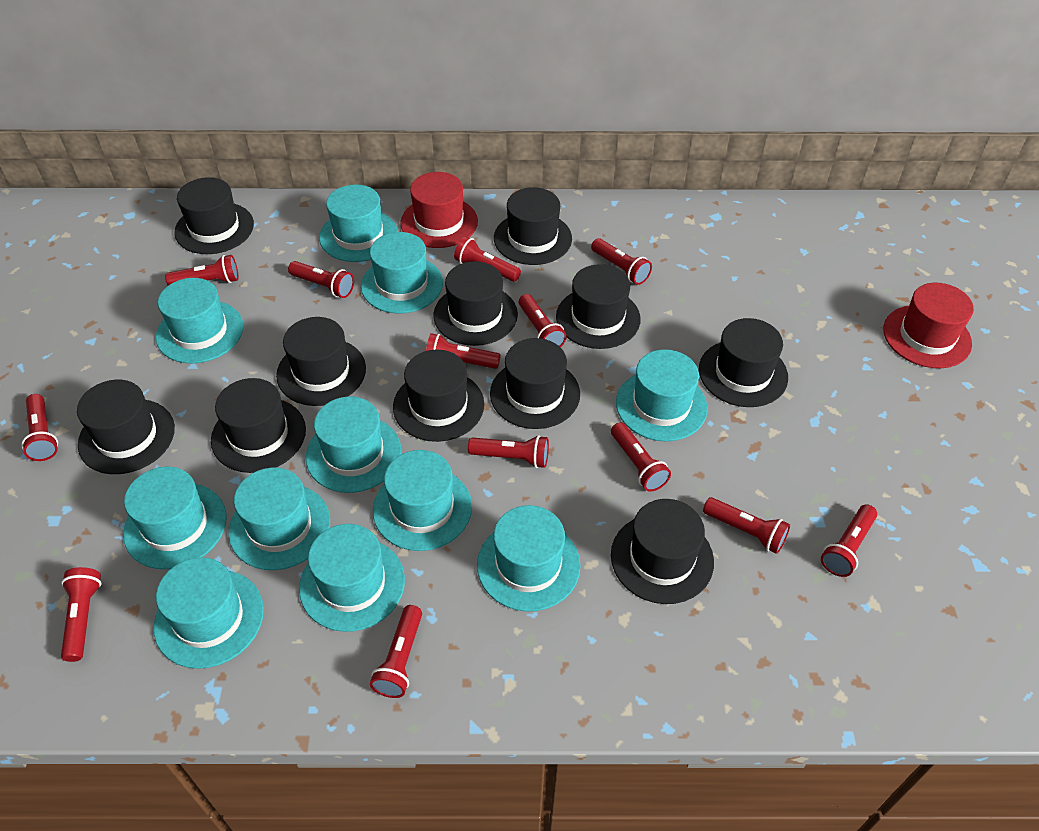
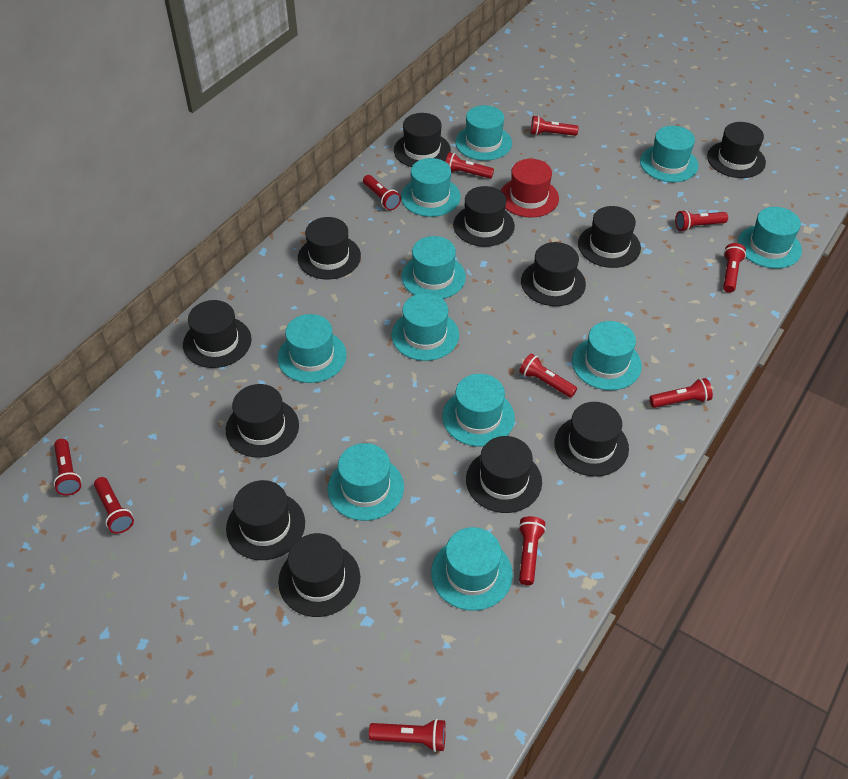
black hat: [77,380,175,474] [174,177,254,254] [211,378,306,473] [276,317,366,406] [393,350,484,442] [433,261,518,346] [490,338,580,429] [494,187,572,265] [556,264,641,349] [611,499,714,604] [699,318,788,407] = 11 -> [183,300,252,368] [226,384,299,458] [226,480,305,560] [278,533,360,617] [298,217,361,280] [394,113,451,167] [453,186,515,247] [466,436,542,513] [521,242,586,306] [554,402,629,477] [578,206,641,268] [707,122,766,178] = 12
red flashlight: [21,394,58,461] [61,567,101,662] [165,255,239,286] [288,261,354,298] [370,605,422,698] [426,333,501,369] [454,236,521,282] [468,435,549,468] [519,294,567,347] [591,238,652,285] [611,422,671,492] [703,497,790,554] [821,504,877,577] = 13 -> [54,439,82,496] [94,477,134,534] [363,175,401,210] [369,719,446,752] [445,152,494,178] [518,516,546,585] [519,353,577,398] [531,116,579,136] [650,378,713,408] [675,210,728,231] [723,243,746,293] = 11
red hat: [400,172,478,248] [883,283,974,368] = 2 -> [501,159,559,218] = 1

